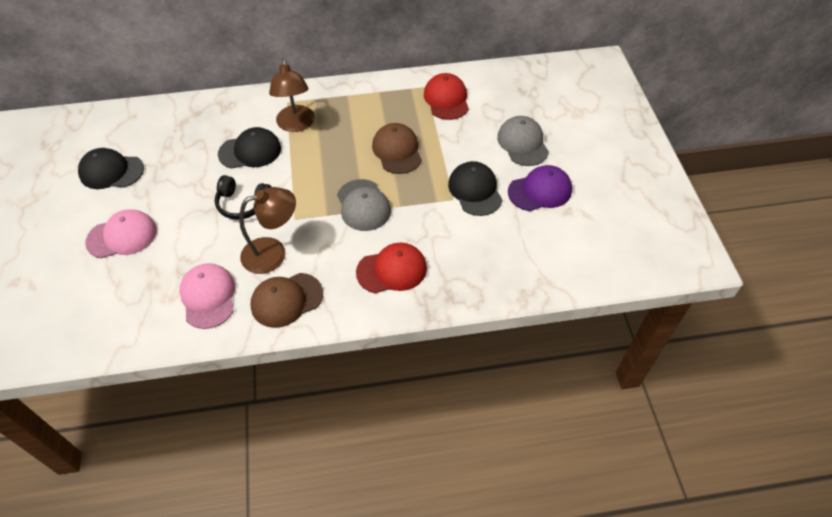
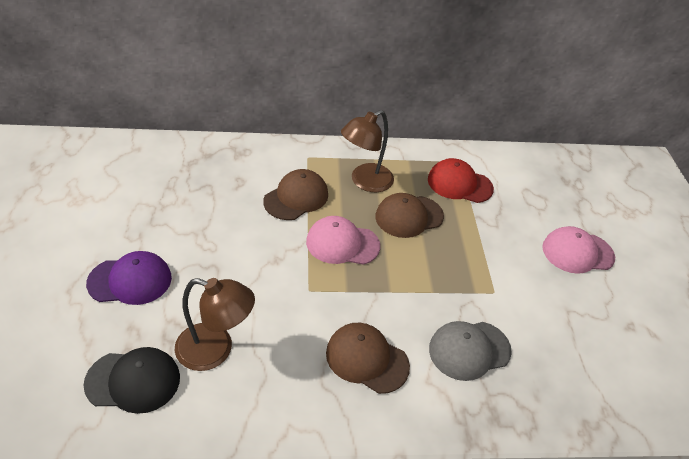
black cap: [78,148,144,189] [218,127,281,169] [448,161,503,216] = 3 -> [83,347,180,414] = 1
black headphones: [215,175,272,220] = 1 -> none = 0
brown cap: [250,273,323,328] [372,123,422,174] = 2 -> [263,169,328,220] [326,323,410,394] [375,193,444,238] = 3
grey cap: [337,179,391,231] [497,116,549,166] = 2 -> [429,321,512,381] = 1
red cap: [356,243,427,293] [424,73,469,120] = 2 -> [428,158,494,203] = 1

